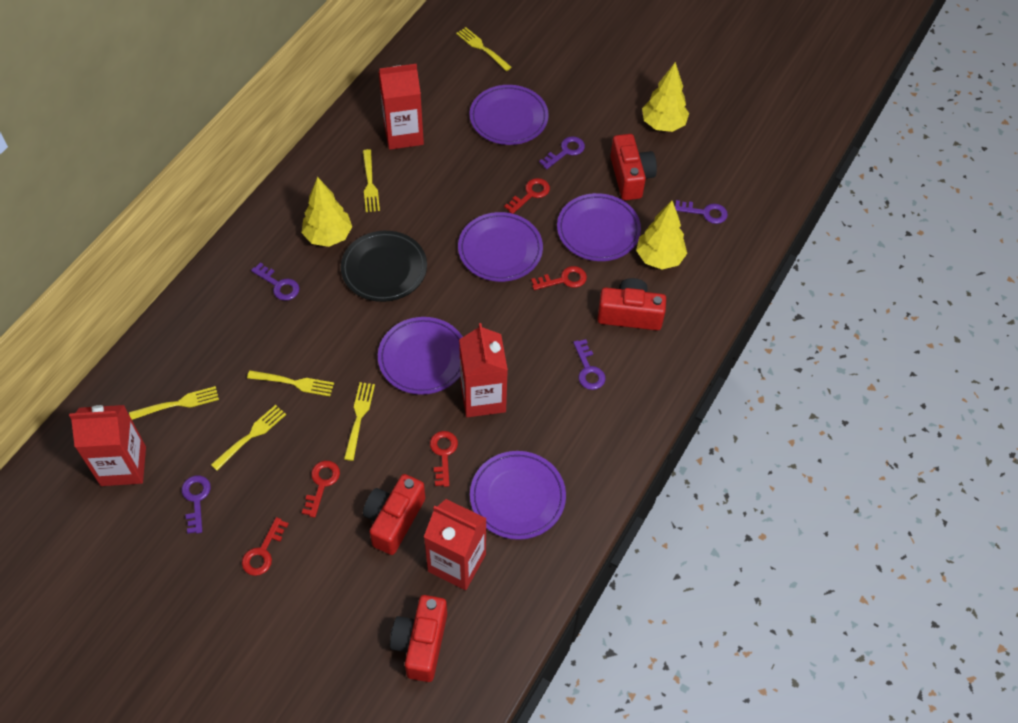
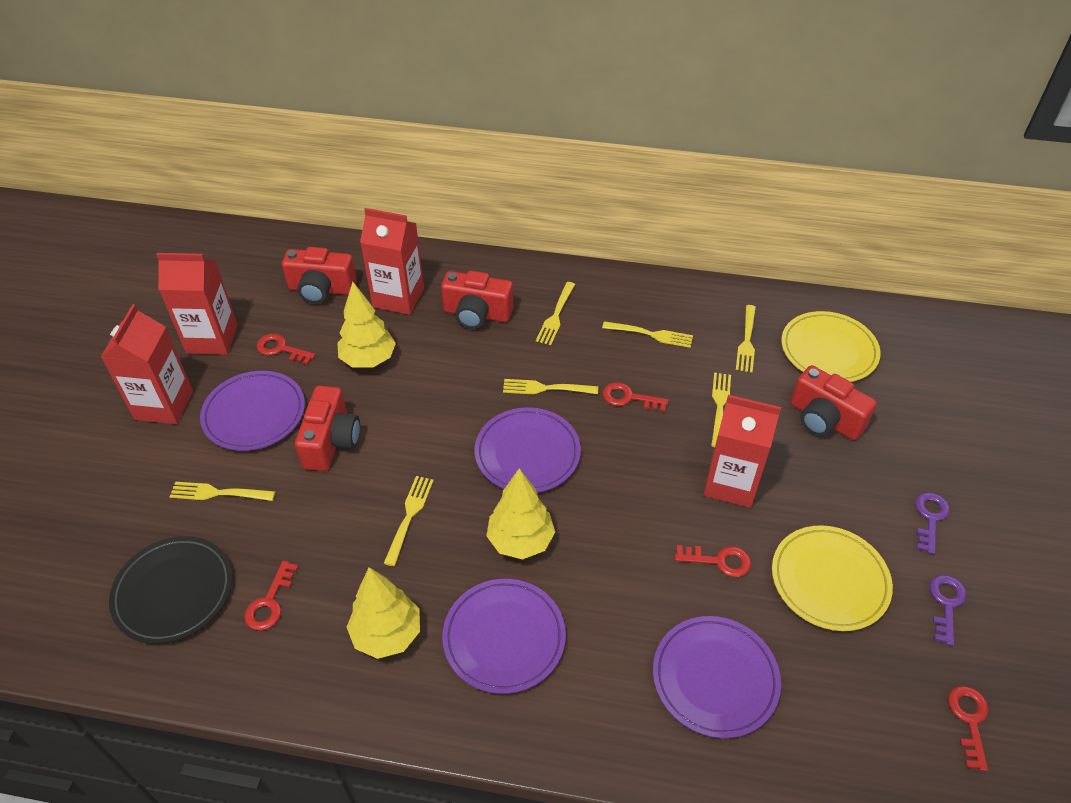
purple key: [182,475,211,534] [251,262,300,301] [539,136,585,169] [573,339,605,390] [675,200,728,224] = 5 -> [915,492,950,554] [930,575,966,646] = 2
purple plate: [378,317,463,395] [458,212,543,282] [469,85,549,145] [470,451,566,540] [557,193,641,261] = 5 -> [200,371,305,451] [442,579,566,694] [475,407,581,493] [653,616,781,738] = 4
yellow fork: [129,386,219,420] [211,405,286,470] [247,370,334,396] [344,382,375,461] [363,149,380,212] [456,27,512,71] = 6 -> [170,482,275,501] [383,476,434,566] [503,379,598,394] [536,282,575,345] [602,321,693,348] [711,373,731,447] [736,305,756,372] = 7
yellow plate: none = 0 -> [772,525,893,631] [781,311,881,382] = 2

